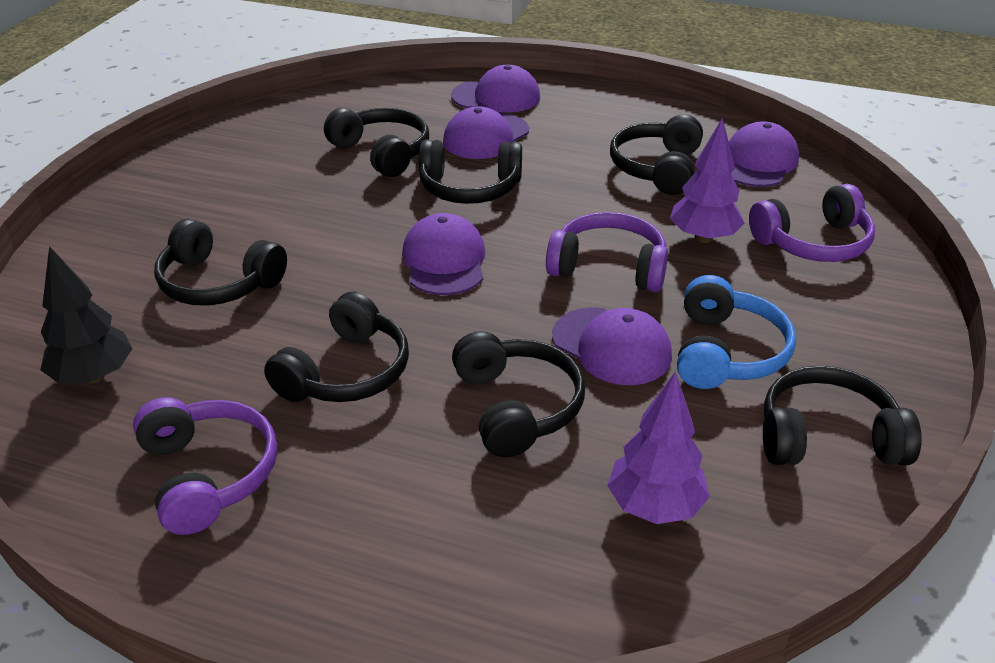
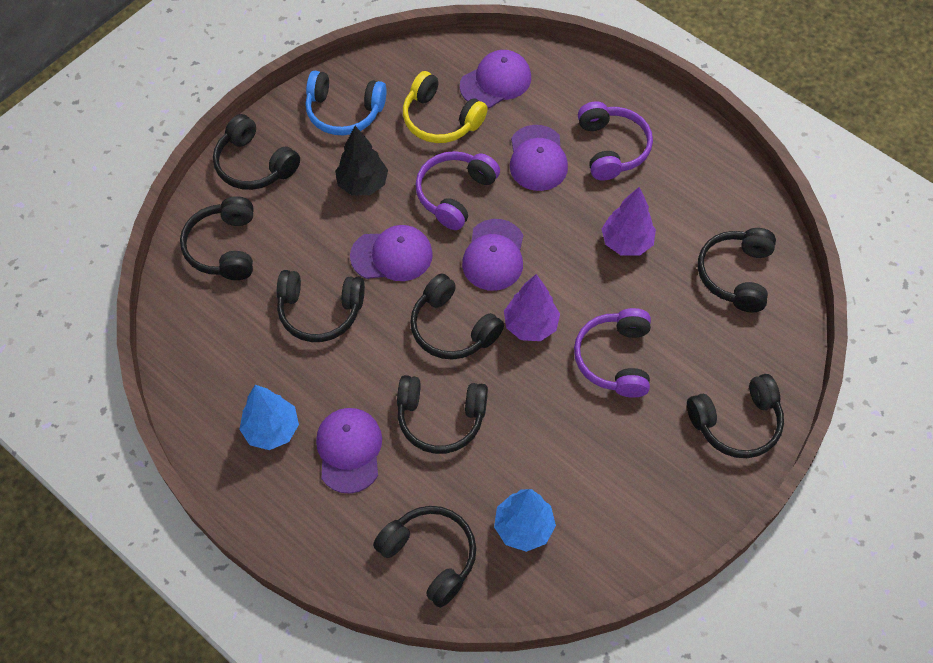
black headphones: [154,219,287,306] [264,292,409,402] [324,108,429,177] [419,139,522,204] [452,331,585,457] [610,114,703,195] [763,366,922,466] = 7 -> [180,196,253,280] [213,114,300,190] [277,270,365,342] [373,506,476,608] [397,375,488,454] [410,274,504,360] [687,374,784,458] [698,228,776,312] = 8
blue tree: none = 0 -> [239,385,299,450] [494,489,556,552] = 2
yellow headphones: none = 0 -> [403,71,488,143] = 1

